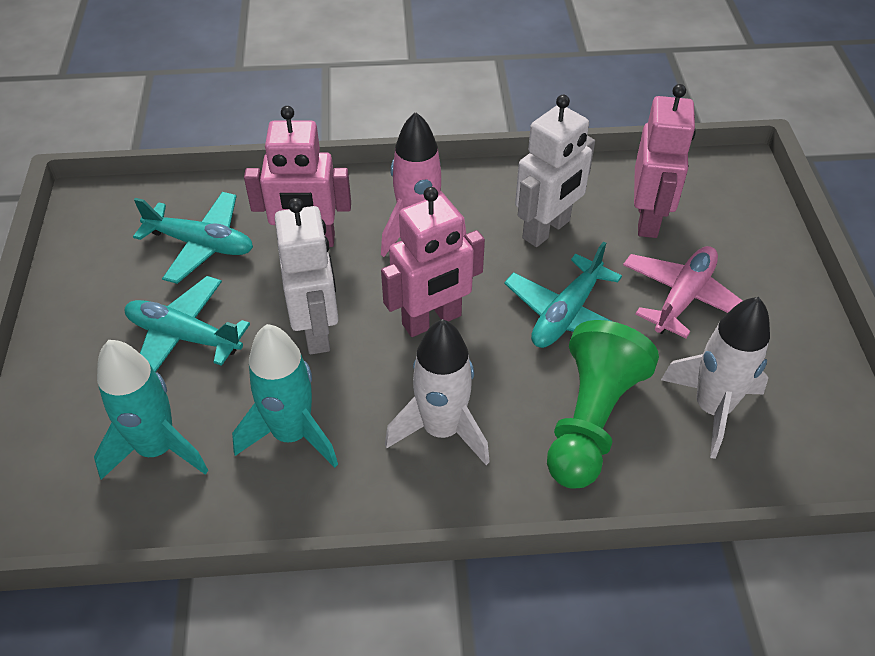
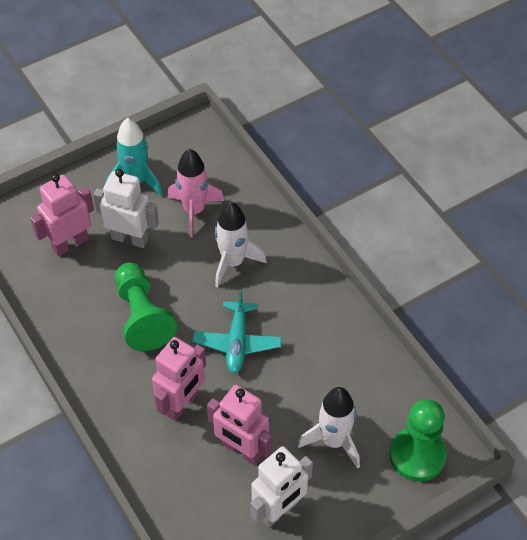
green pawn: [547,320,659,489] = 1 -> [115,262,177,351] [389,399,447,481] = 2
pink plane: [623,246,743,338] = 1 -> none = 0
turquoise plane: [125,276,250,372] [133,192,253,284] [504,241,622,348] = 3 -> [192,289,282,373] = 1
turquoise rocket: [94,340,209,480] [232,324,338,468] = 2 -> [106,118,163,196] = 1

